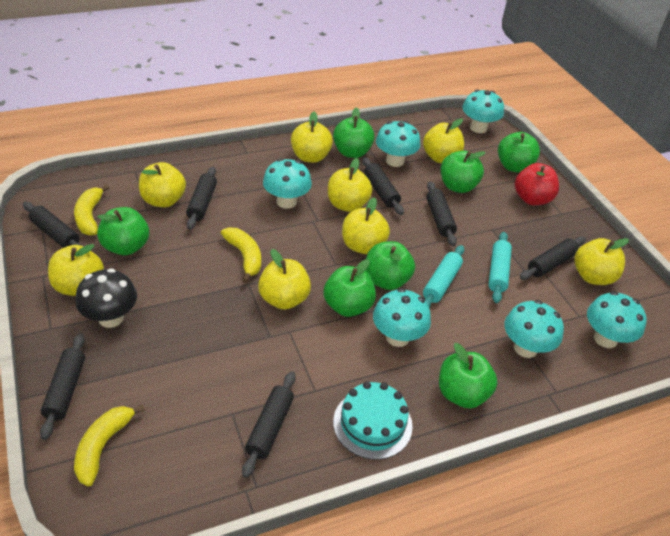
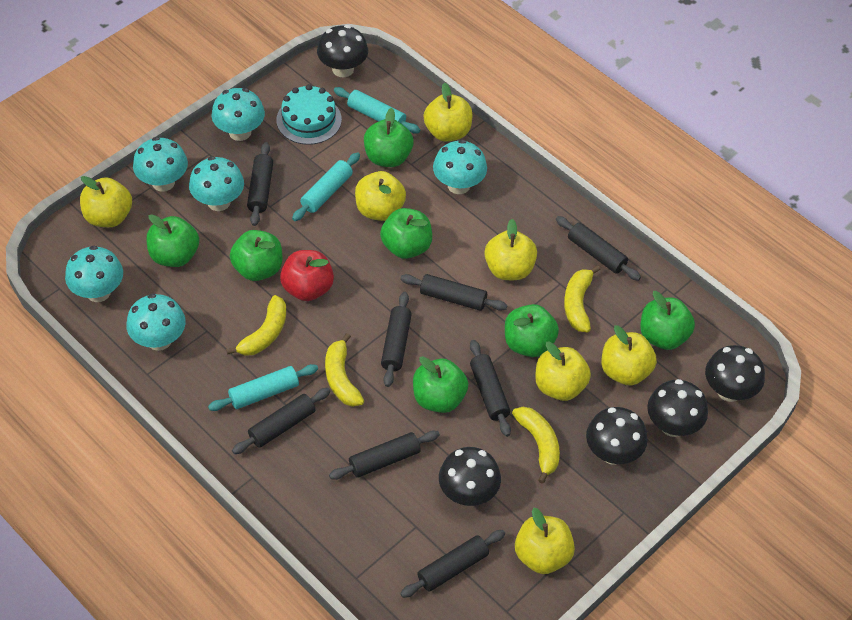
black mushroom: [75,269,137,328] = 1 -> [317,25,368,77] [439,447,501,506] [586,407,648,465] [647,379,708,437] [705,345,765,402] = 5
black rolling pin: [23,202,84,248] [40,333,85,440] [186,167,217,230] [242,371,296,478] [362,157,404,215] [426,181,457,246] [520,237,586,280] = 7 -> [232,388,331,454] [247,142,273,226] [329,430,440,480] [381,292,412,387] [400,274,507,311] [400,530,505,598] [470,340,511,437] [556,216,641,281] = 8
turquoise rolling pin: [423,245,464,308] [488,232,512,303] = 2 -> [208,364,318,411] [292,152,360,221] [334,87,421,133] = 3
yellow apple: [48,244,104,296] [139,162,186,208] [258,249,311,310] [291,111,333,163] [328,158,372,212] [342,197,390,254] [423,118,464,163] [574,238,629,285] = 8 -> [80,176,132,227] [355,171,406,221] [423,83,472,142] [485,219,537,280] [515,508,575,574] [535,342,591,401] [601,325,657,385] = 7
yellow banana: [74,184,109,236] [74,405,145,486] [221,227,261,283] = 3 -> [226,295,286,356] [325,333,364,407] [512,407,560,484] [564,265,600,332] = 4

